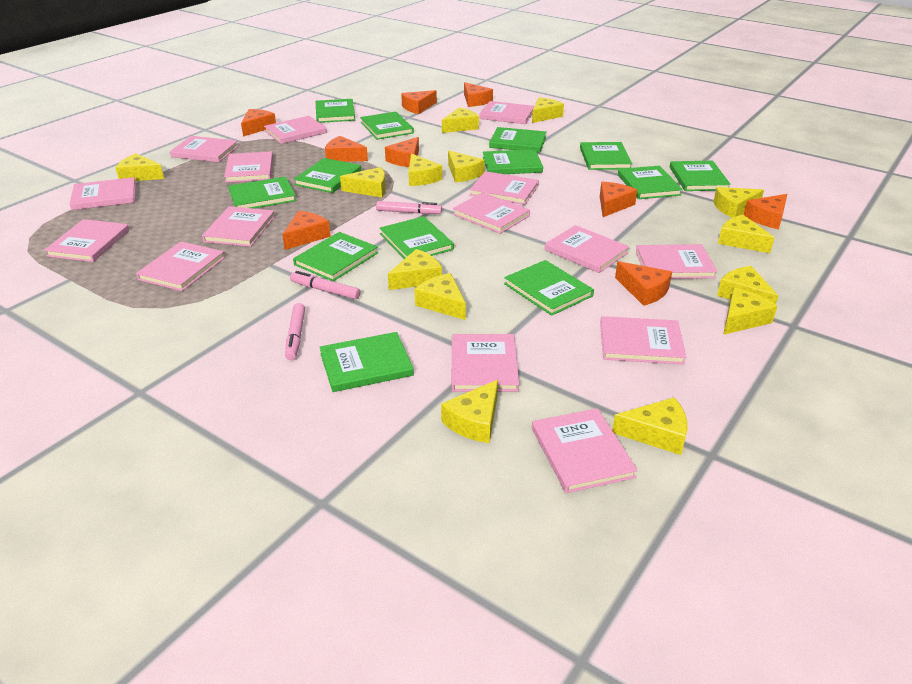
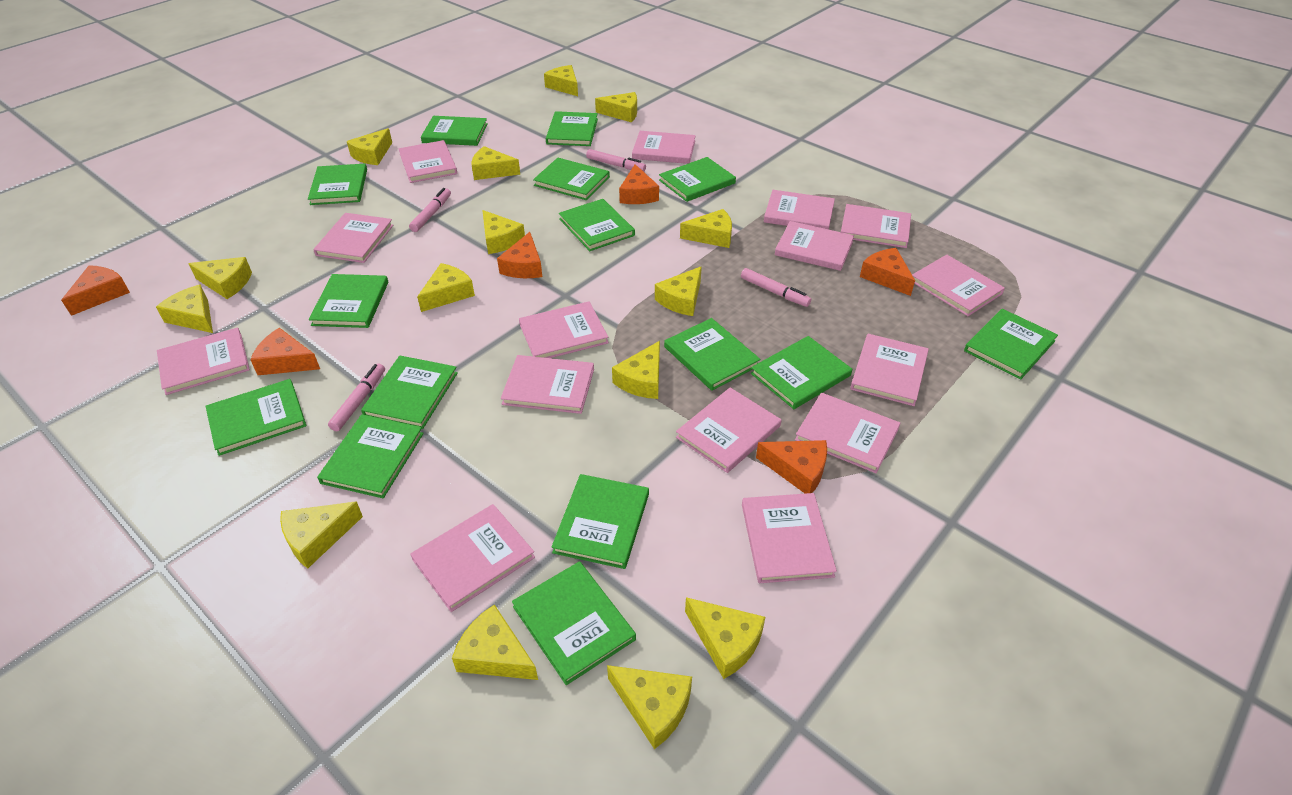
green book: [228,176,296,209] [293,232,378,281] [294,158,361,193] [316,99,355,123] [320,332,414,392] [360,112,414,140] [380,216,454,259] [483,149,543,174] [489,127,547,153] [504,260,594,316] [580,142,632,170] [618,166,683,199] [670,161,731,191] = 13 -> [206,379,306,456] [308,164,367,205] [309,274,388,328] [317,414,424,498] [361,356,458,429] [421,116,488,146] [512,561,636,685] [533,158,610,200] [546,111,598,146] [551,474,649,569] [559,199,635,251] [659,157,736,202] [664,318,761,391] [751,336,852,409] [964,309,1058,380] = 15
orange cheese: [241,109,276,137] [282,211,331,250] [325,136,368,162] [385,137,419,167] [401,90,437,114] [464,82,493,107] [600,182,637,217] [615,261,672,306] [744,194,787,229] = 9 -> [61,265,130,316] [250,328,320,375] [497,232,542,278] [619,164,659,204] [756,440,827,493] [860,248,915,296] = 6
pink marker: [285,303,305,360] [290,271,361,299] [376,201,442,214] = 3 -> [328,363,385,431] [409,188,451,232] [586,149,646,172] [741,268,811,307] = 4
yellow cheese: [115,153,164,181] [340,167,386,197] [388,249,442,290] [409,153,442,186] [414,273,466,320] [441,380,498,443] [442,107,479,133] [448,151,485,182] [532,97,564,123] [612,397,688,455] [713,187,764,218] [717,266,778,305] [718,215,775,253] [723,287,777,335] = 14 -> [156,285,213,333] [188,257,252,299] [280,501,363,569] [347,128,392,165] [417,263,475,312] [452,604,538,680] [472,146,520,180] [482,210,525,254] [544,65,578,96] [595,92,637,122] [607,665,692,749] [612,341,660,399] [655,266,702,316] [680,209,732,248] [685,597,765,679] = 15

